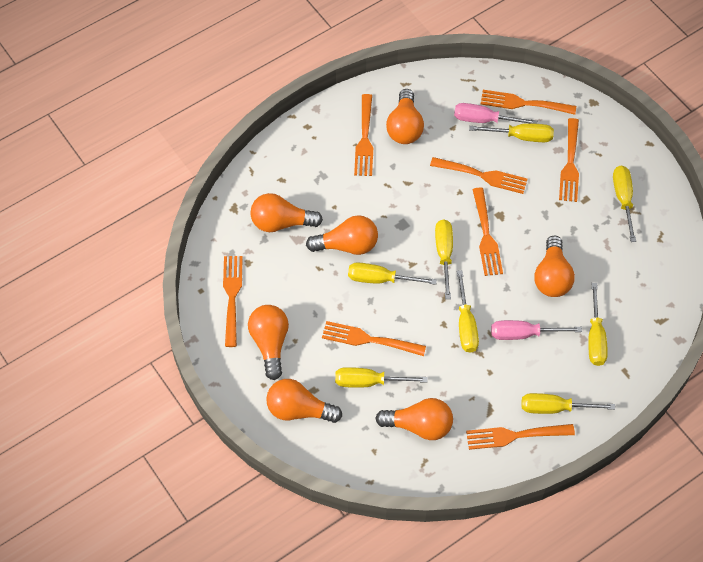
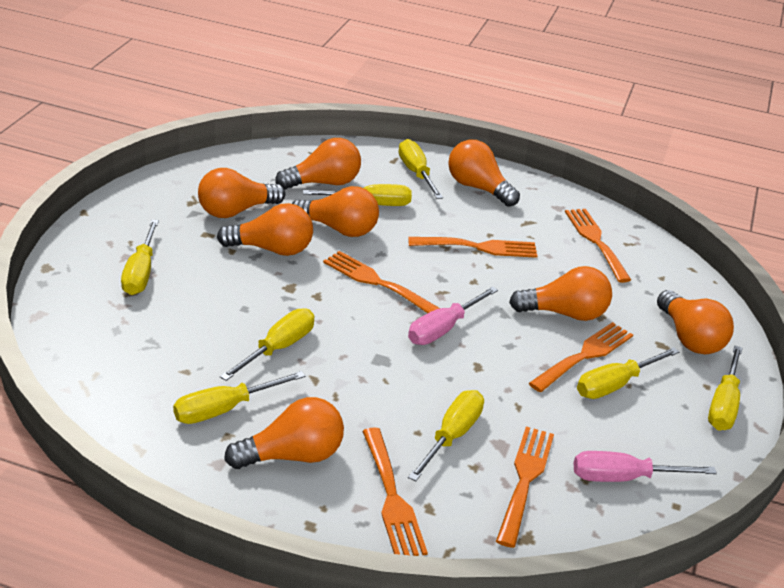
orange fork: [223,256,243,347] [322,321,426,356] [354,94,373,176] [430,157,527,194] [466,424,575,450] [472,188,503,276] [481,90,576,115] [559,118,579,202] = 8 -> [323,251,440,313] [362,428,428,556] [408,237,538,258] [496,426,554,548] [529,322,633,392] [565,209,631,283] = 6
orange light bulb: [248,305,289,380] [250,193,323,232] [266,379,342,423] [306,215,378,255] [375,398,453,440] [386,89,424,144] [534,236,575,297] = 7 -> [198,168,285,218] [217,203,313,256] [224,397,344,469] [275,138,361,189] [292,186,379,237] [448,140,520,207] [509,266,612,321] [657,290,734,354] = 8

